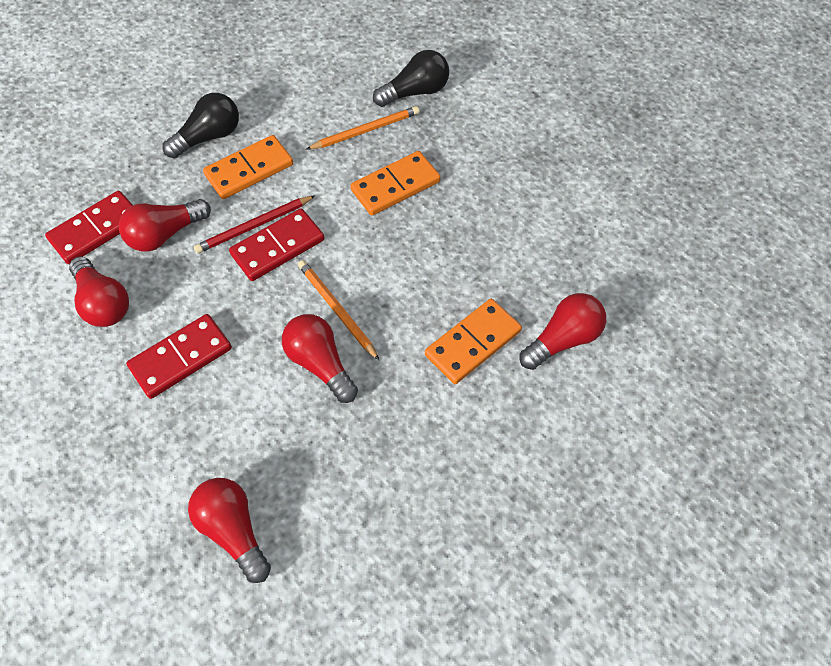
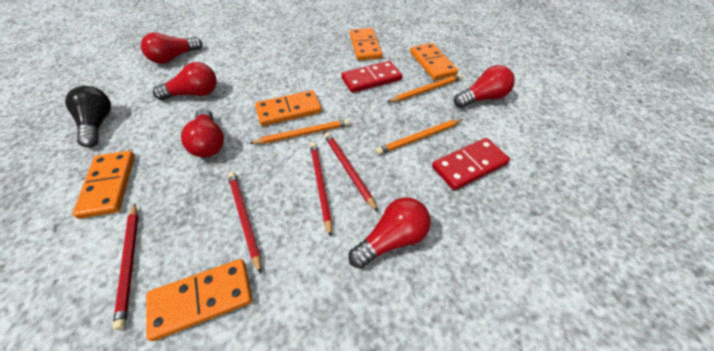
black light bulb: [163,93,239,159] [373,50,449,107] = 2 -> [65,86,111,148] = 1
orange domino: [203,135,293,199] [350,151,440,216] [425,299,522,384] = 3 -> [73,151,135,219] [146,259,252,341] [255,90,322,126] [350,28,382,61] [410,43,458,80] = 5
orange pencil: [298,260,380,361] [306,106,419,150] = 2 -> [249,119,350,144] [376,119,463,155] [388,74,462,102] = 3
red domino: [45,191,133,264] [126,314,232,399] [229,208,324,281] = 3 -> [341,61,402,93] [432,138,510,190] = 2
red pencil: [194,195,316,254] = 1 -> [113,204,138,330] [228,172,261,274] [310,142,332,237] [324,132,378,212] = 4

